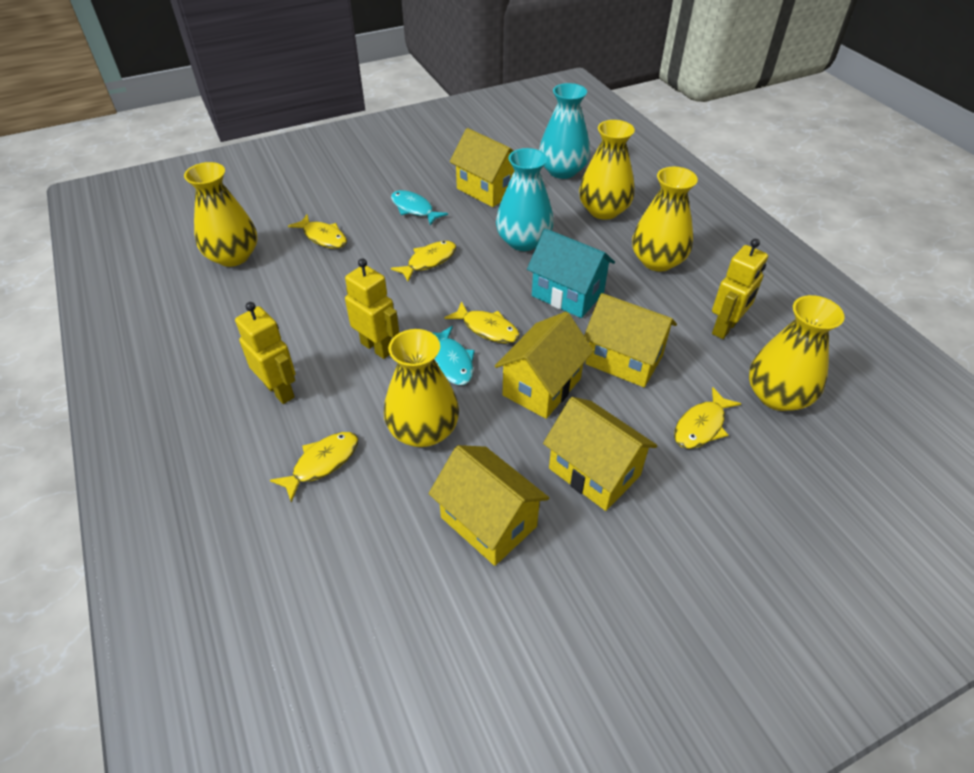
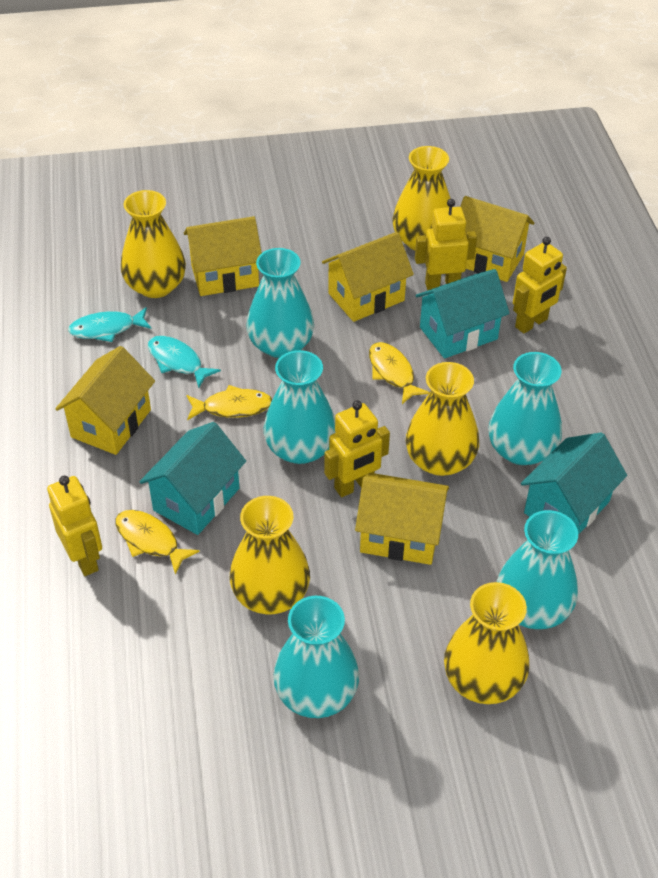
turquoise house: [527,229,615,318] = 1 -> [139,422,246,535] [416,269,510,359] [521,432,627,535] = 3
turquoise vase: [496,148,554,251] [539,83,590,179] = 2 -> [246,248,314,358] [264,350,336,464] [273,596,359,718] [488,352,562,465] [497,510,578,629] = 5
yellow fish: [270,432,358,502] [288,214,347,249] [391,241,456,282] [444,301,520,343] [674,387,741,449] = 5 -> [116,510,200,575] [187,385,272,420] [369,342,429,404] = 3
yellow robot: [235,302,295,404] [345,258,399,359] [712,239,768,339] = 3 -> [47,476,102,576] [324,400,390,497] [415,199,477,290] [513,237,567,334] = 4

